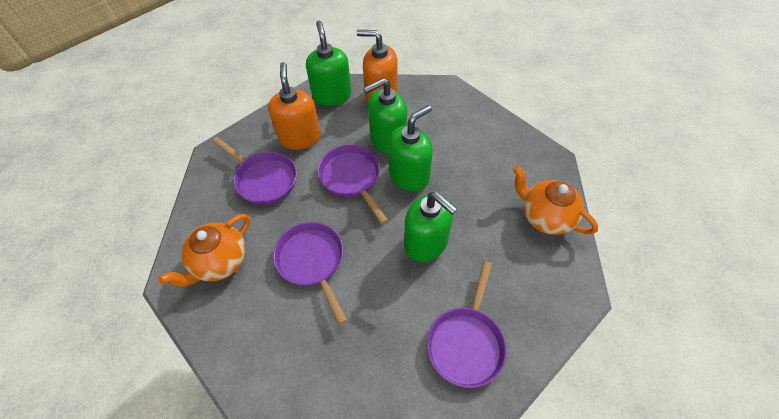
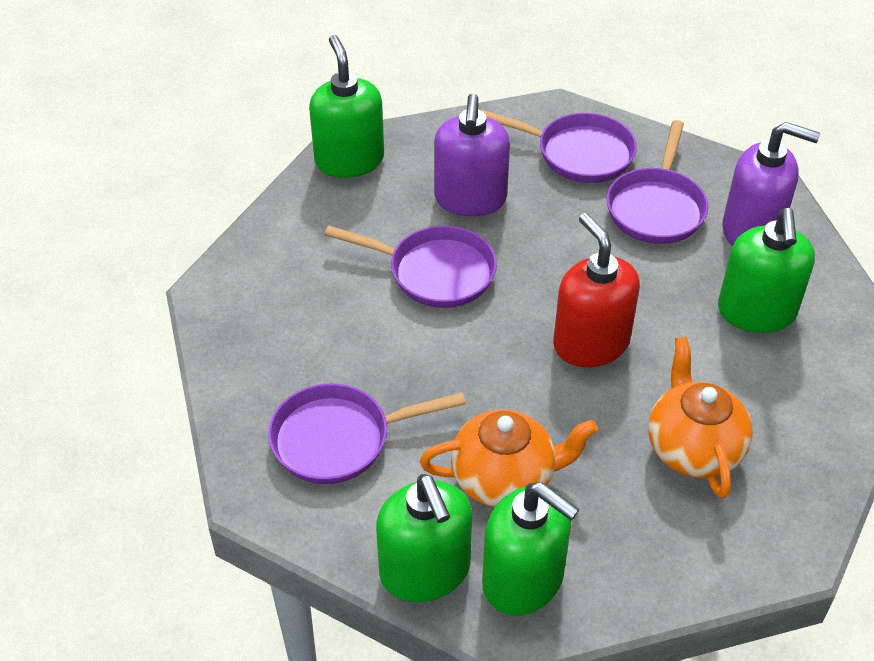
orange soap dispenser: [268,62,321,150] [357,30,398,102] = 2 -> none = 0
purple soap dispenser: none = 0 -> [434,94,510,216] [722,122,820,246] = 2
red soap dispenser: none = 0 -> [553,213,640,367] = 1

